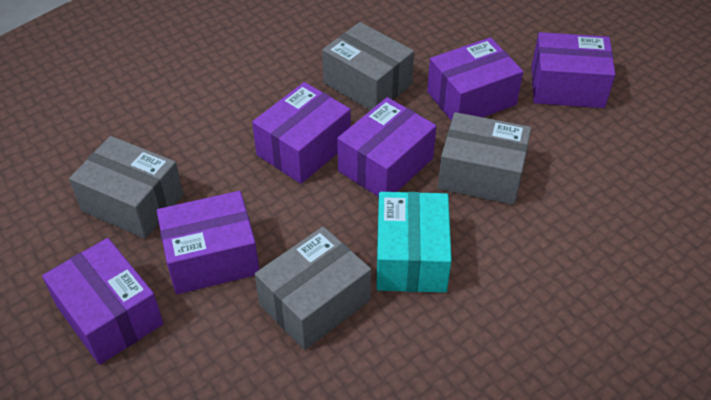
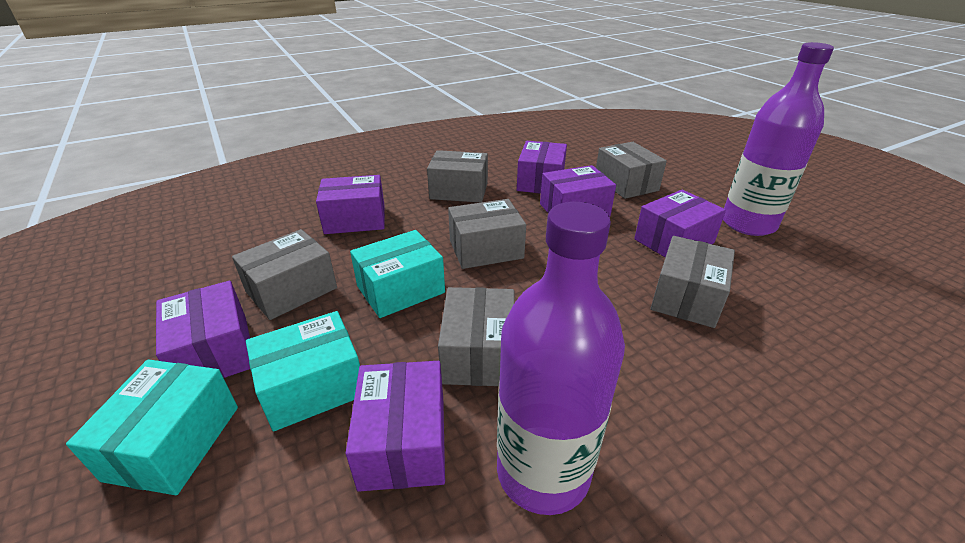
grey box: [69,136,183,239] [255,226,371,350] [322,22,414,111] [438,112,531,205] = 4 -> [232,229,337,320] [427,150,488,203] [438,287,515,386] [448,199,526,269] [596,142,667,199] [651,236,735,328] = 6
purple bottle: none = 0 -> [497,202,625,515] [723,42,834,236] = 2
turquoise box: [376,192,452,293] = 1 -> [66,359,238,495] [246,311,360,431] [350,230,445,318] = 3

